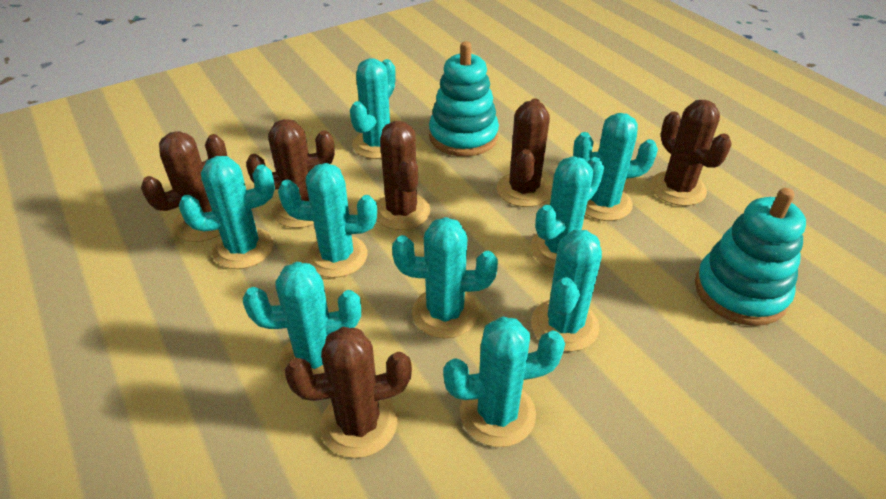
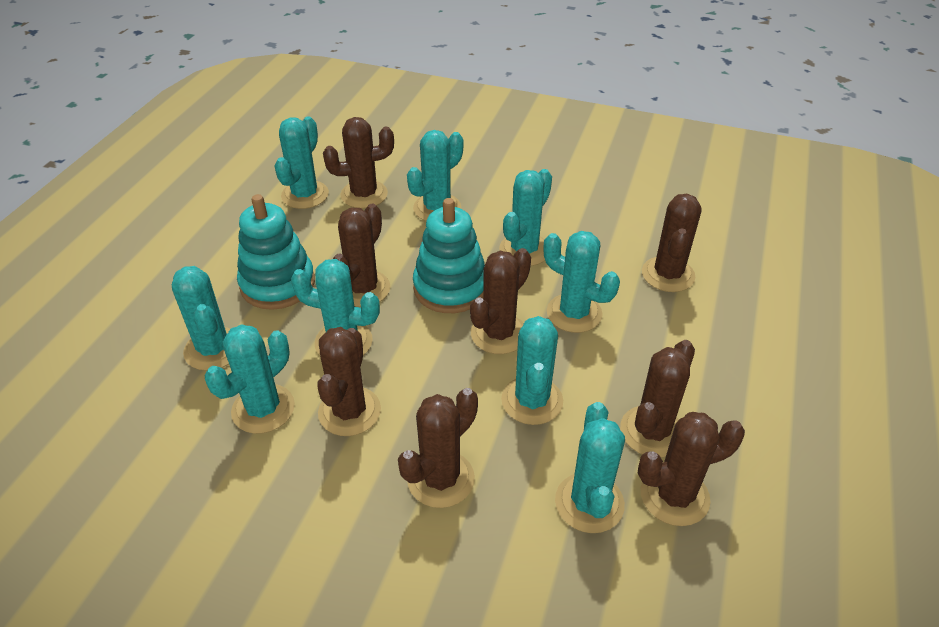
brown cactus: [141,131,227,242] [246,119,335,228] [285,327,412,458] [377,121,430,230] [497,98,552,207] [651,100,732,206] = 6 -> [317,327,381,436] [323,117,394,209] [333,204,390,307] [398,388,478,508] [470,248,531,354] [620,340,695,457] [638,412,745,526] [642,194,702,292] = 8

